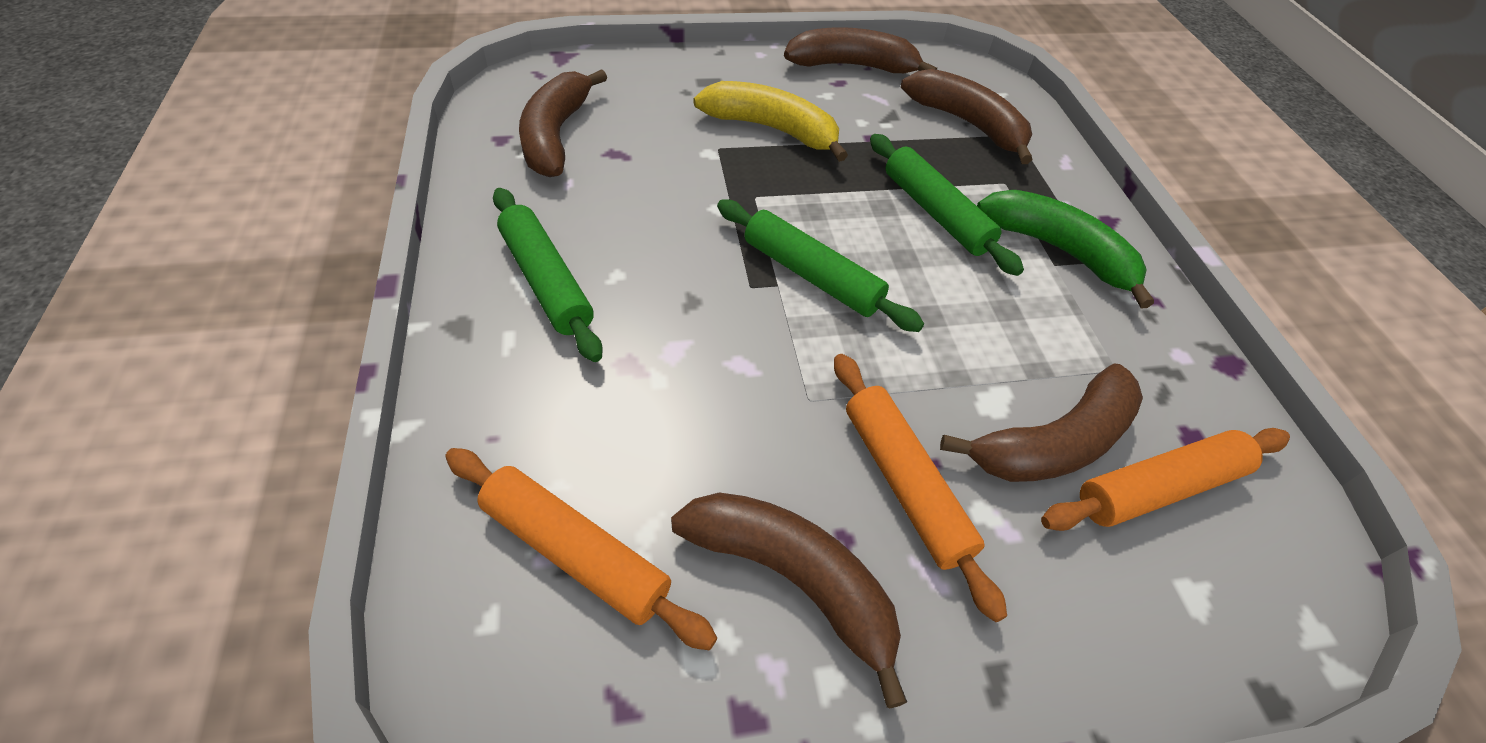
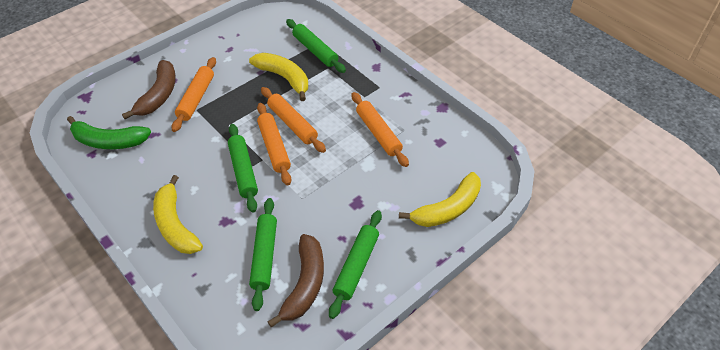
brown banana: [519,69,607,177] [671,492,907,708] [784,27,937,73] [901,69,1032,164] [940,363,1143,482] = 5 -> [122,60,176,119] [268,234,324,328] = 2
green rolling pin: [493,188,603,362] [717,199,924,332] [870,134,1024,276] = 3 -> [228,124,258,213] [249,198,277,311] [286,19,346,73] [329,210,382,319] = 4
orange rolling pin: [445,448,717,650] [834,354,1007,622] [1041,428,1290,531] = 3 -> [171,57,216,132] [257,103,292,186] [261,87,326,153] [351,92,409,167] = 4
yellow banana: [693,81,848,162] = 1 -> [153,175,203,254] [249,53,308,101] [399,172,481,227] = 3

